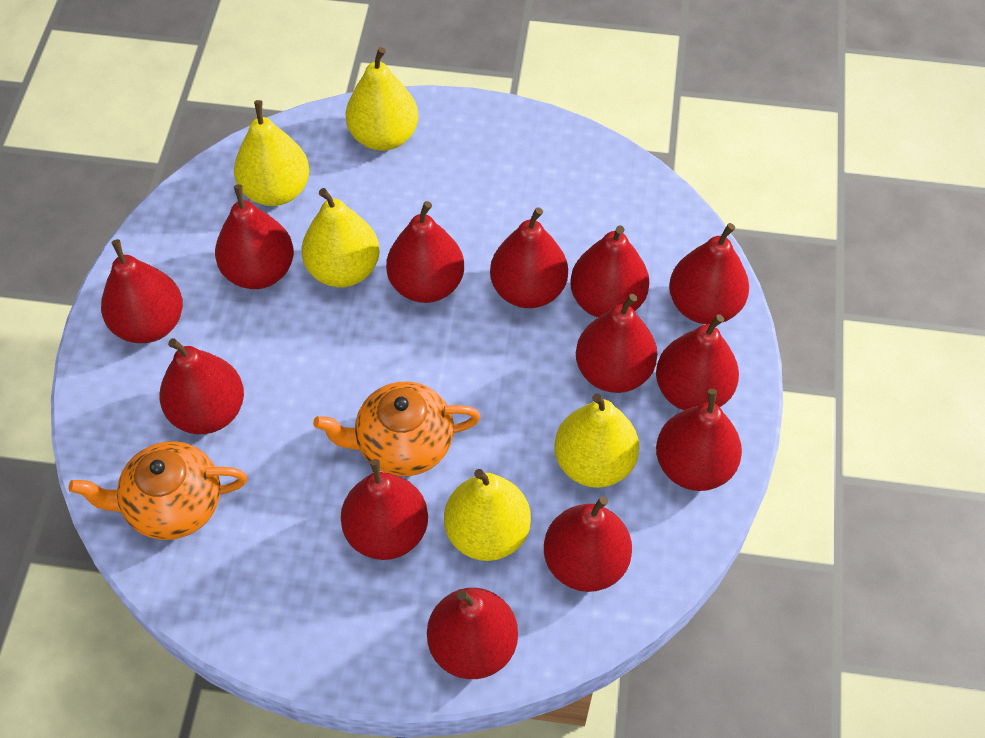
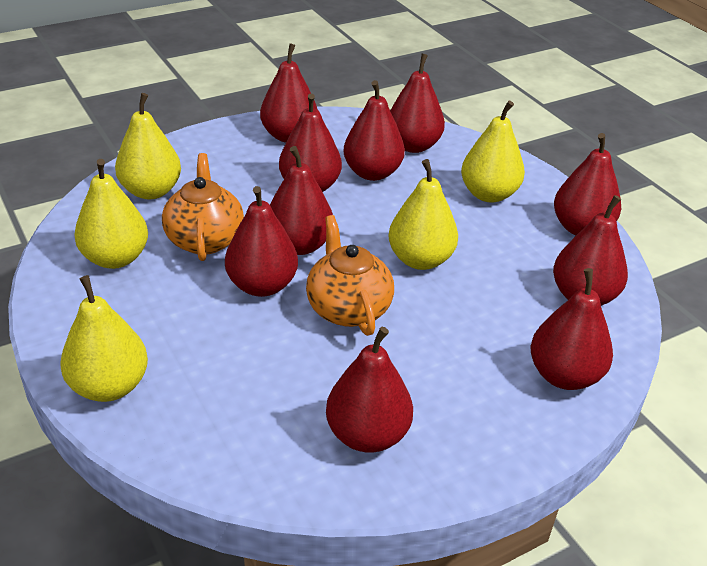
red pear: [101,239,183,343] [160,338,244,434] [215,184,294,289] [341,459,428,560] [386,201,464,303] [427,588,518,679] [490,207,568,308] [544,496,632,592] [570,225,650,318] [576,294,657,393] [656,314,739,410] [656,389,742,491] [669,223,749,325] = 13 -> [225,186,298,297] [260,43,318,142] [270,146,333,255] [279,94,342,192] [326,327,413,452] [343,80,405,181] [390,54,445,153] [531,268,613,390] [553,195,628,306] [554,133,621,235] = 10

